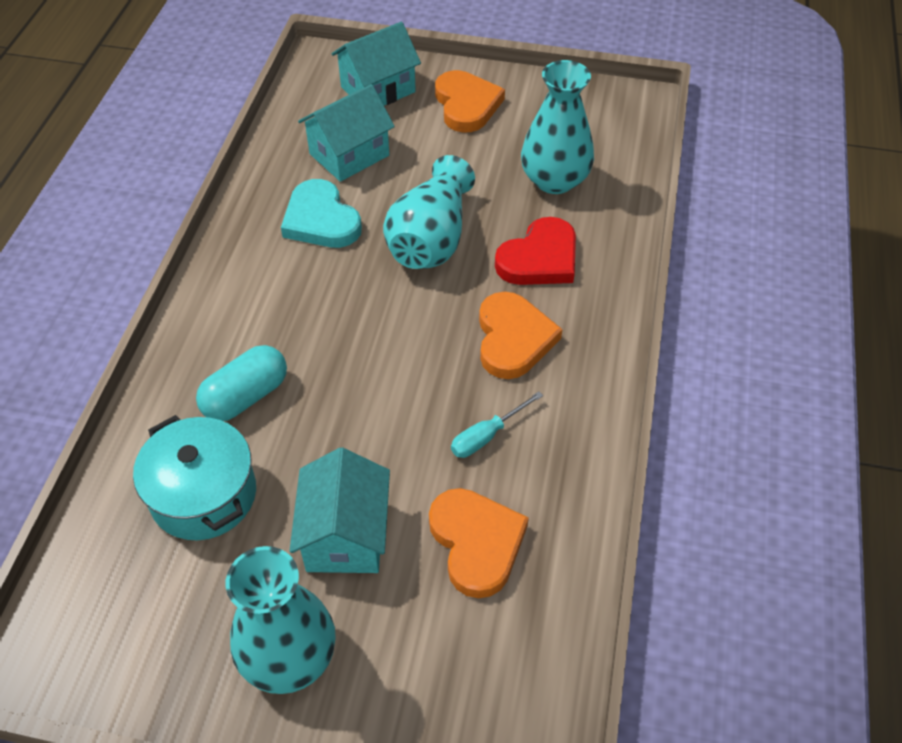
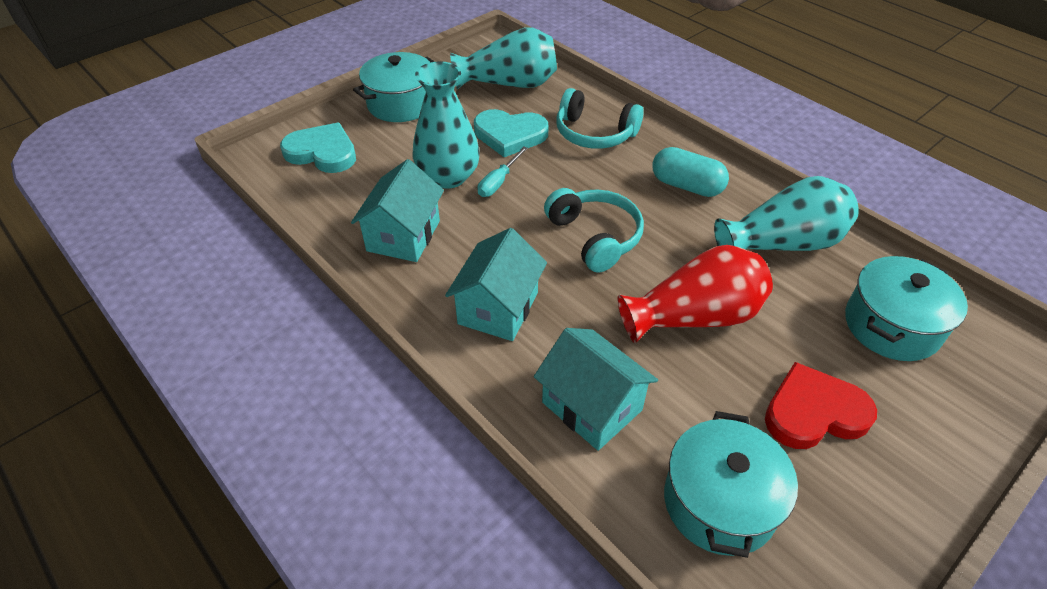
orange heart: [429,488,529,598] [435,70,505,133] [479,292,562,379] = 3 -> none = 0
red vase: none = 0 -> [618,245,773,343] = 1
turquoise headphones: none = 0 -> [544,188,644,273] [556,88,644,149] = 2
turquoise heart: [281,179,362,248] = 1 -> [280,123,356,173] [474,109,549,157] = 2
turquoise pot: [133,415,256,540] = 1 -> [353,52,435,122] [664,411,798,558] [845,256,968,361] = 3

